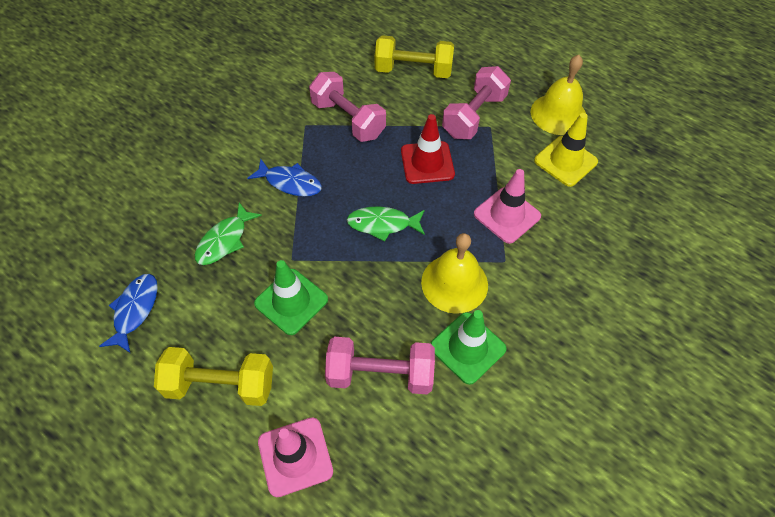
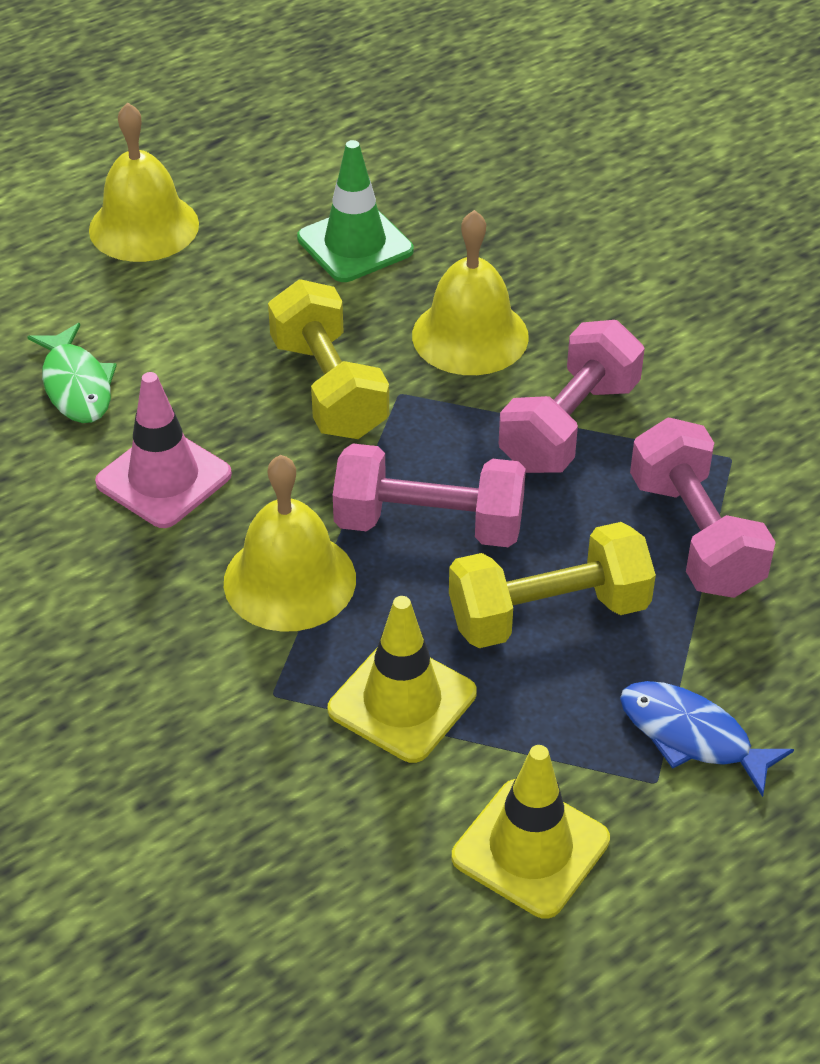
blue fish: [99,274,158,353] [247,159,322,197] = 2 -> [620,681,794,797] = 1
green fish: [195,203,262,265] [347,206,425,241] = 2 -> [27,323,117,423] = 1
green traffic cone: [254,260,328,335] [431,310,506,385] = 2 -> [297,140,414,282] = 1
pink traffic cone: [258,417,333,497] [474,169,541,244] = 2 -> [95,372,232,528] = 1
red traffic cone: [401,114,455,184] = 1 -> none = 0
yellow bell: [421,233,488,314] [531,55,586,135] = 2 -> [89,102,199,262] [224,455,356,632] [412,210,529,375] = 3
yellow traffic cone: [534,113,598,187] = 1 -> [328,596,477,763] [452,745,610,919] = 2

